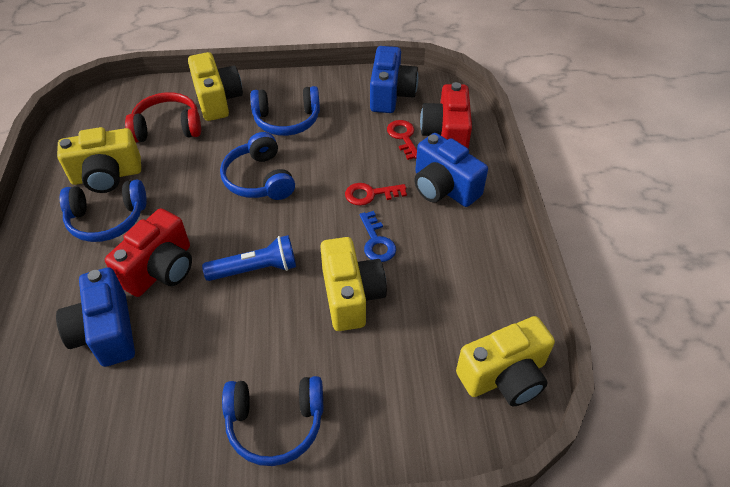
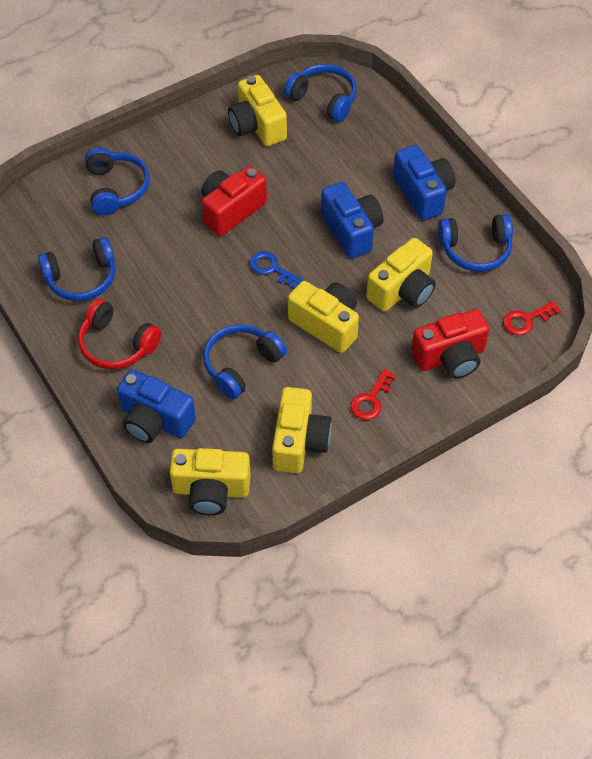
blue flashlight: [202,235,296,281] = 1 -> none = 0
blue headphones: [60,179,147,242] [220,132,295,200] [222,376,323,466] [250,86,320,136] = 4 -> [38,237,115,301] [85,147,150,216] [203,324,287,399] [284,64,357,122] [438,214,513,272] = 5
yellow camera: [57,127,141,193] [188,52,243,121] [320,237,387,331] [456,316,555,406] = 4 -> [169,448,251,515] [228,75,287,147] [272,387,332,473] [288,281,359,353] [366,238,436,312] = 5

